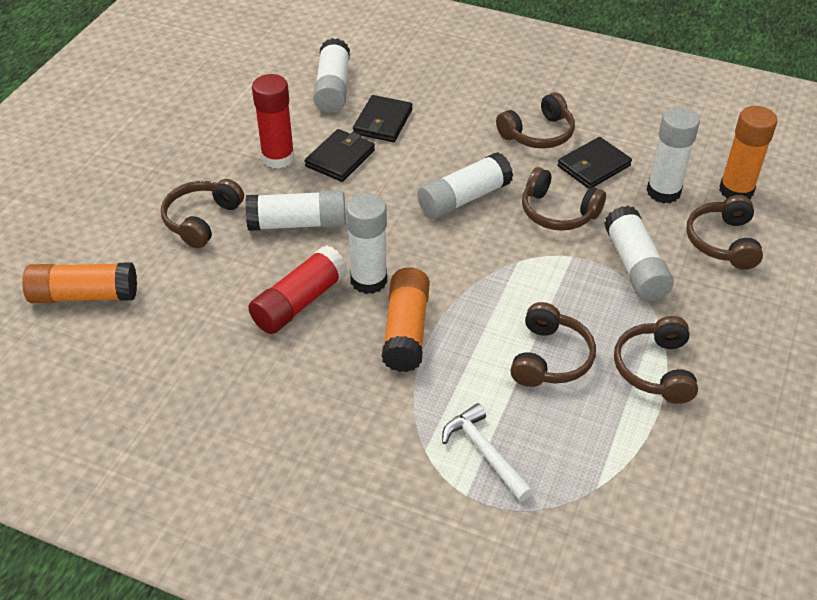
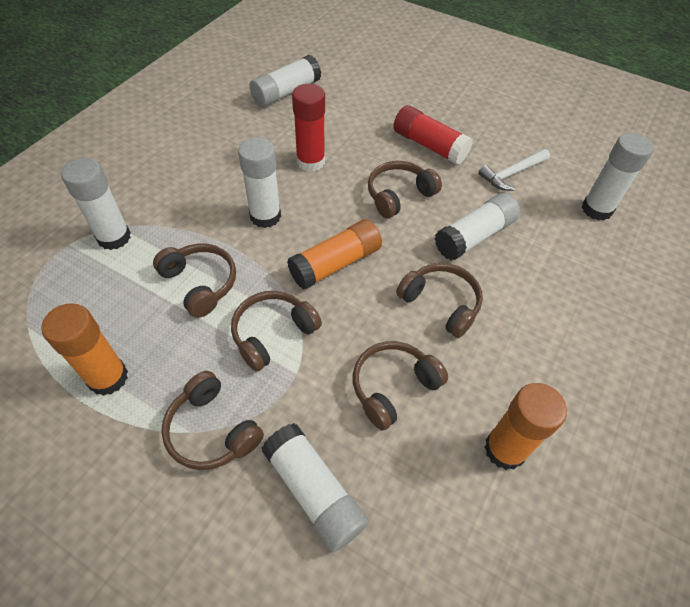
black wallet: [305,129,375,182] [353,95,412,142] [558,137,632,189] = 3 -> none = 0

